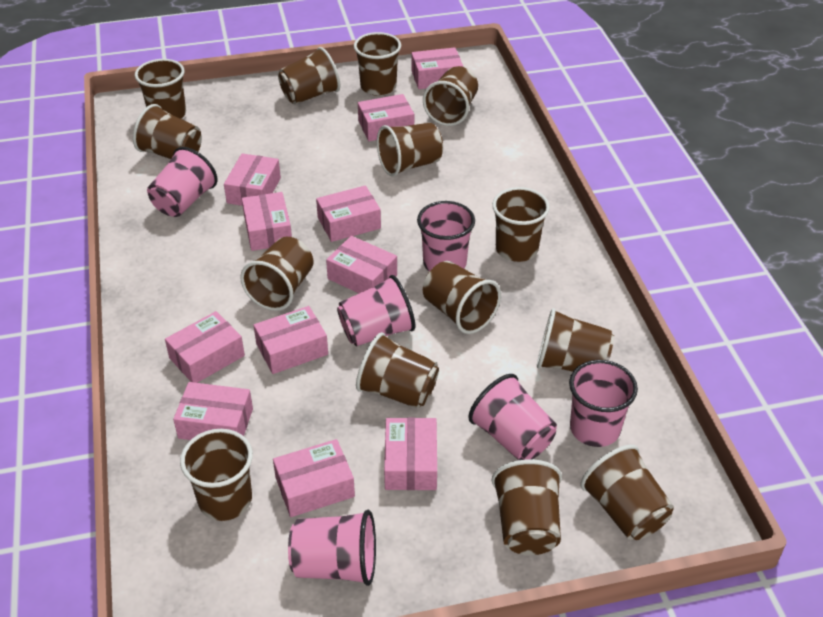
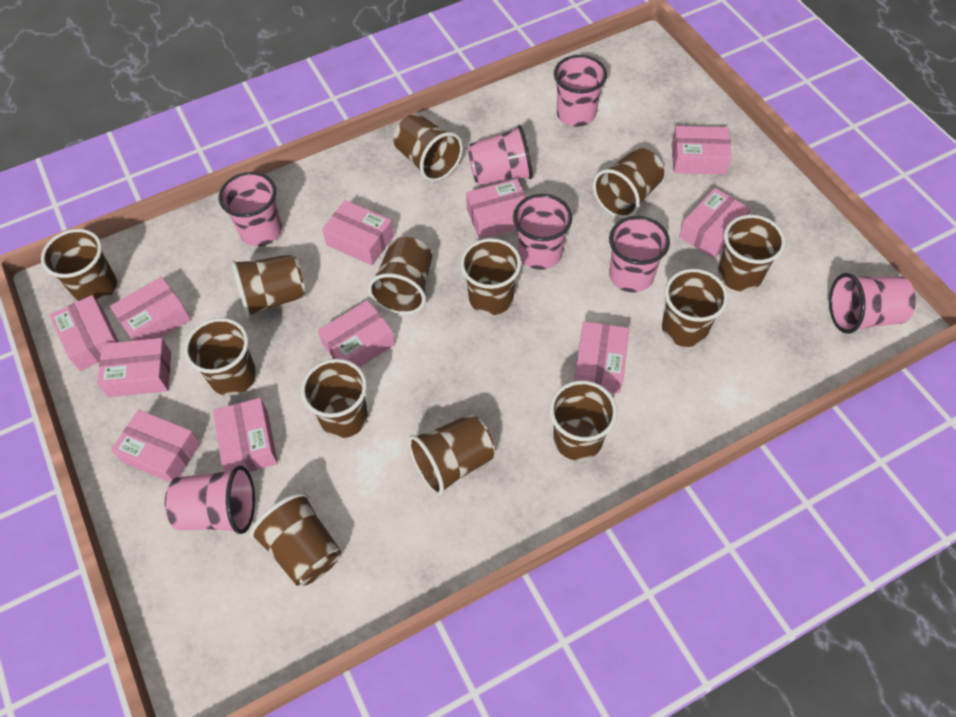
brown cup: [133,104,202,159] [135,59,186,119] [180,429,253,521] [240,237,313,311] [278,47,340,104] [354,32,401,96] [356,332,439,409] [377,123,443,177] [423,66,478,126] [423,261,501,334] [492,187,550,262] [492,459,562,555] [537,308,614,372] [580,445,674,540] = 14 -> [41,229,117,303] [184,318,256,396] [231,254,305,318] [250,492,341,586] [301,359,368,438] [368,237,432,314] [393,114,463,181] [408,414,495,495] [460,238,521,315] [550,380,617,461] [593,148,664,219] [662,269,728,347] [718,215,786,292] = 13
pink cup: [147,147,217,217] [288,510,376,586] [337,275,415,347] [417,201,475,272] [468,374,557,460] [569,360,638,447] = 6 -> [165,466,255,534] [218,172,282,246] [467,125,533,186] [513,194,572,270] [554,55,607,127] [609,216,670,293] [829,273,916,334] = 7

